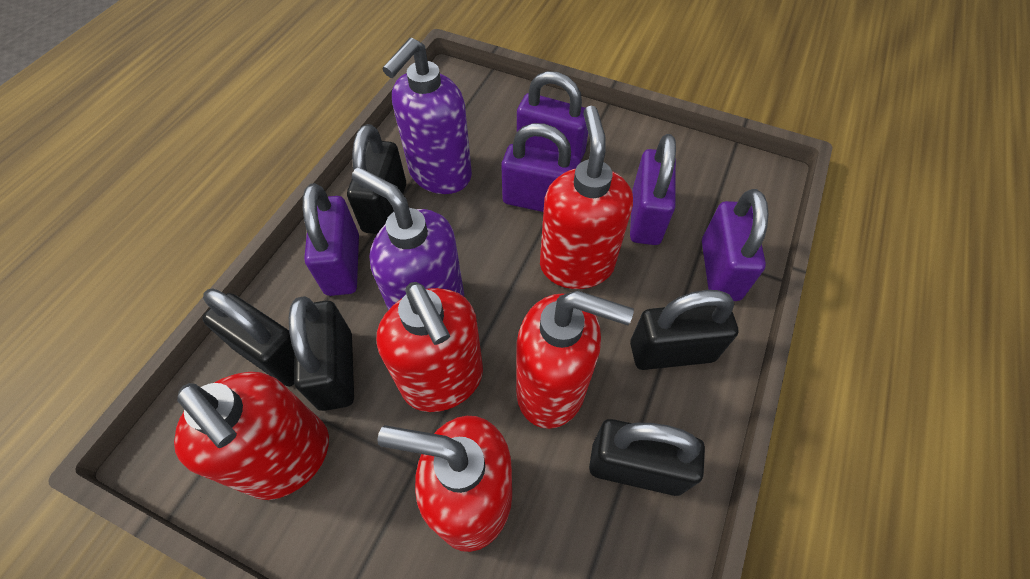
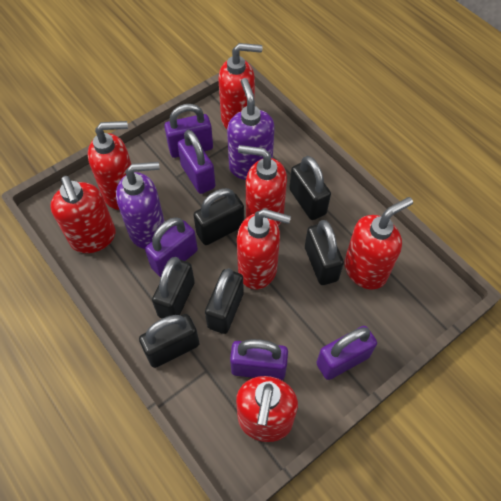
black padlock: [202,289,294,386] [289,296,354,411] [347,124,406,234] [589,419,705,496] [630,290,738,370] = 5 -> [139,314,200,368] [152,257,195,318] [193,188,244,245] [205,268,244,334] [289,156,331,220] [305,220,344,285] = 6
red soap dispenser: [174,372,329,500] [377,282,483,412] [377,416,512,552] [516,290,634,429] [540,106,633,289] = 5 -> [50,176,116,253] [88,121,131,210] [218,43,263,129] [236,376,298,442] [237,209,291,289] [238,145,287,227] [344,197,413,290] = 7

